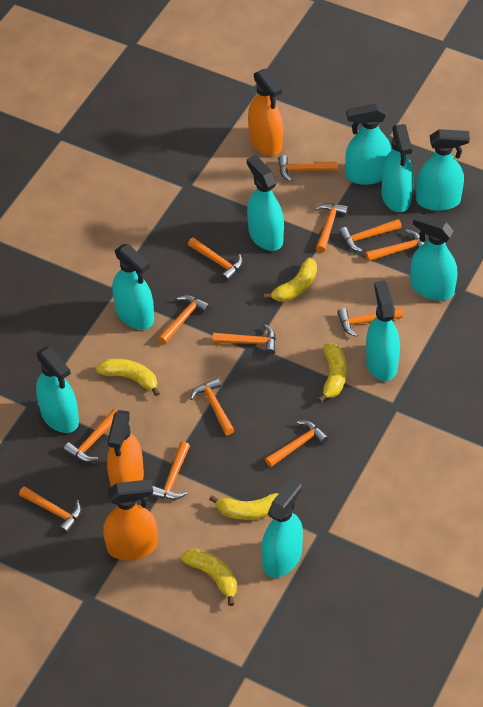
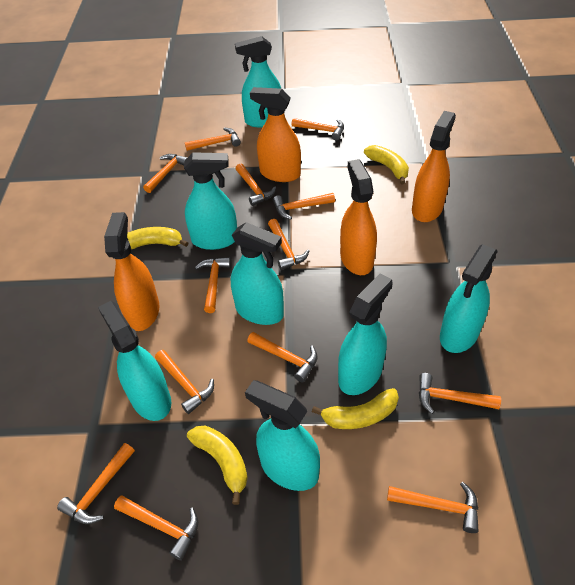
orange spray bottle: [103,479,158,560] [107,410,144,487] [248,69,283,156] = 3 -> [104,212,159,331] [250,87,301,182] [340,159,377,275] [412,111,456,222] = 4
turquoise spray bottle: [36,347,79,433] [112,244,154,329] [247,155,284,251] [261,478,303,578] [345,104,391,185] [366,281,400,381] [382,124,414,212] [410,213,457,301] [416,129,470,211] = 9 -> [98,301,171,421] [184,152,237,250] [231,222,284,325] [235,36,281,127] [245,380,320,491] [338,273,393,395] [440,244,498,353] = 7
yellow banana: [96,358,160,396] [181,549,237,606] [209,493,279,520] [263,258,317,302] [318,343,347,403] = 5 -> [127,227,188,249] [187,426,248,505] [312,388,399,429] [364,145,409,184] = 4

